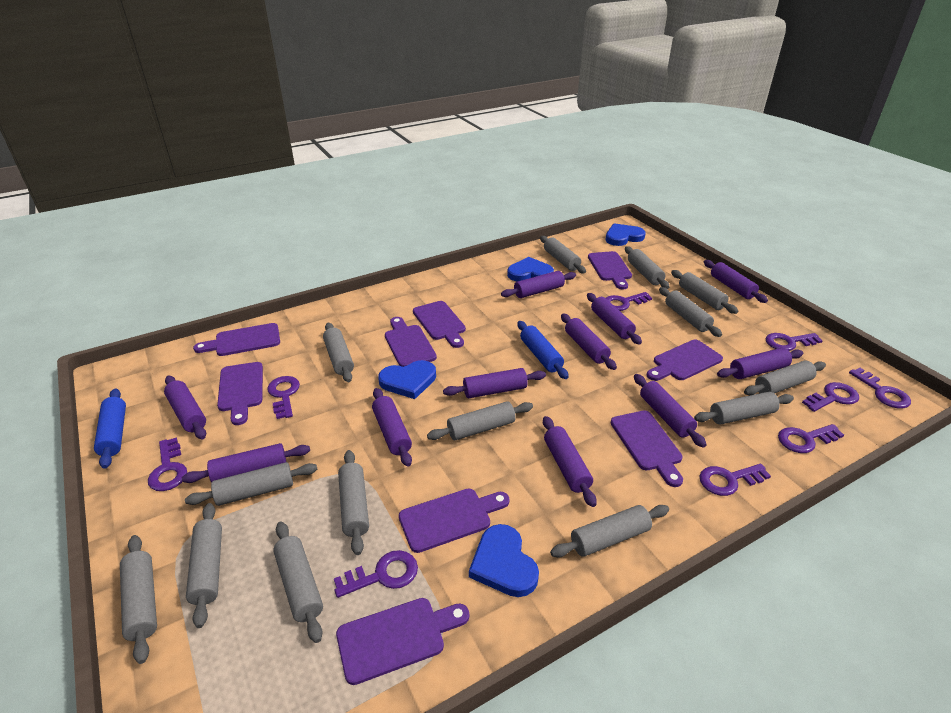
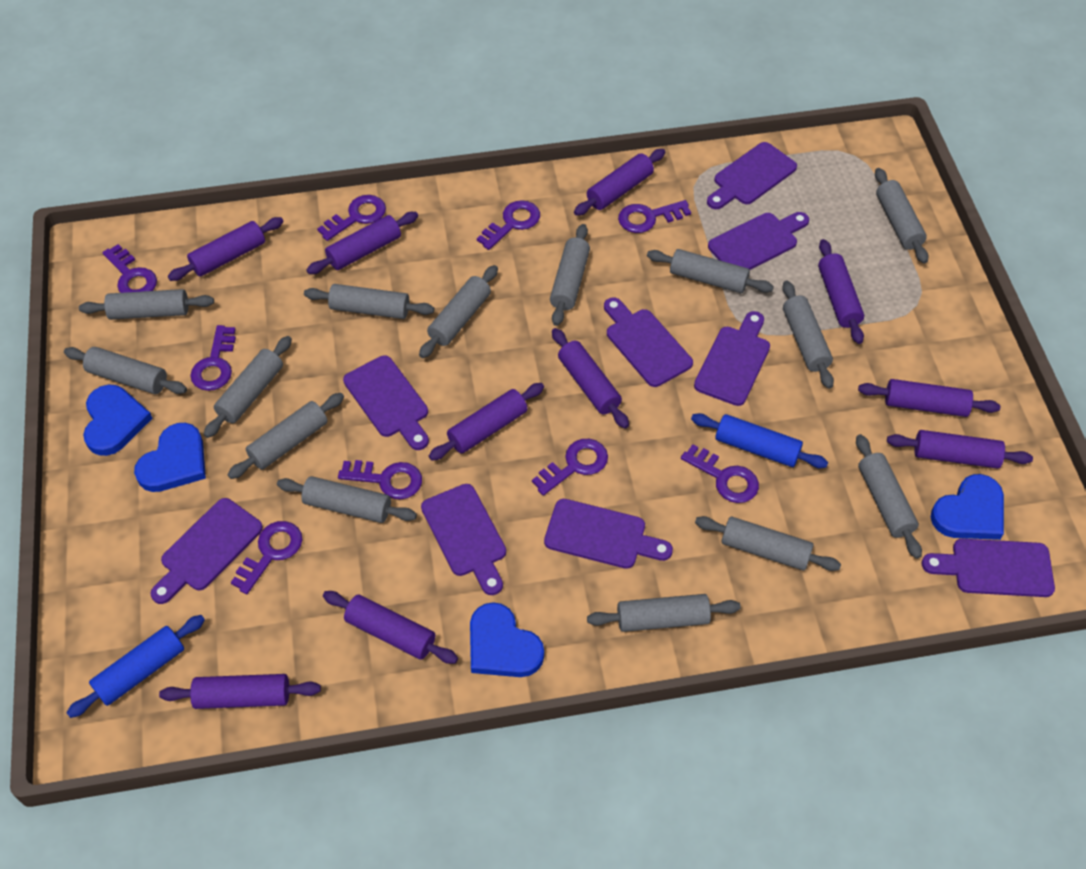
purple rolling pin: [164,376,206,439] [182,443,310,483] [372,388,412,466] [443,368,546,398] [501,271,576,298] [543,416,597,507] [561,314,617,370] [587,293,642,344] [634,374,707,448] [704,260,768,303] [717,348,803,379] = 11 -> [159,674,321,709] [168,217,284,281] [306,212,418,274] [323,591,458,664] [429,383,544,461] [552,328,629,429] [574,149,665,216] [818,239,864,344] [858,379,1001,417] [887,430,1033,469] = 10

